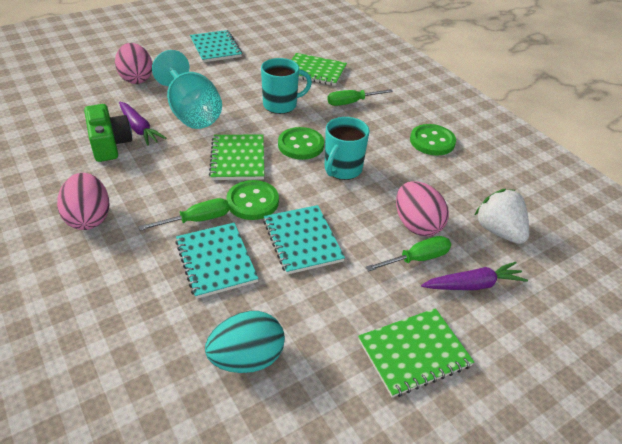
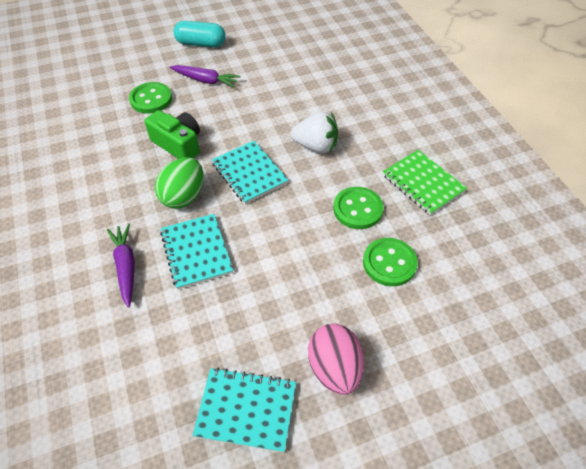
green egg: none = 0 -> [155,157,203,209] = 1
green notebook: [209,134,264,180] [291,53,347,86] [358,308,474,398] = 3 -> [383,150,467,215] = 1
green screwdriver: [138,198,229,231] [327,89,393,106] [366,236,451,271] = 3 -> none = 0
pink egg: [57,173,109,230] [115,43,152,84] [396,181,449,236] = 3 -> [308,324,364,395] = 1
turquoise capsule: none = 0 -> [173,21,226,47] = 1
turquoise egg: [205,311,285,373] = 1 -> none = 0
turquoise goblet: [152,50,222,129] = 1 -> none = 0
turquoise mug: [261,58,312,114] [325,117,370,180] = 2 -> none = 0

